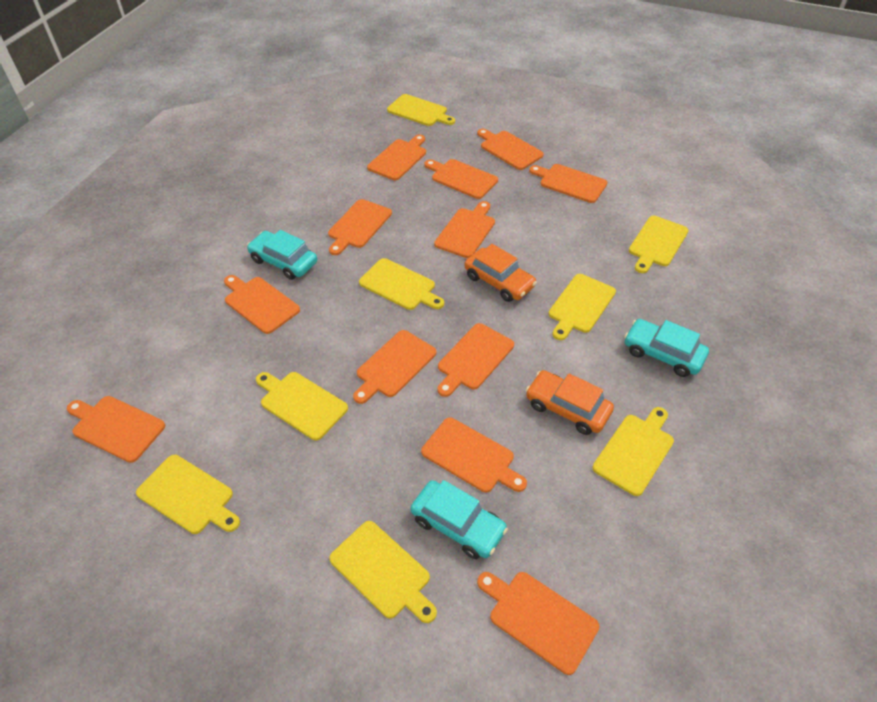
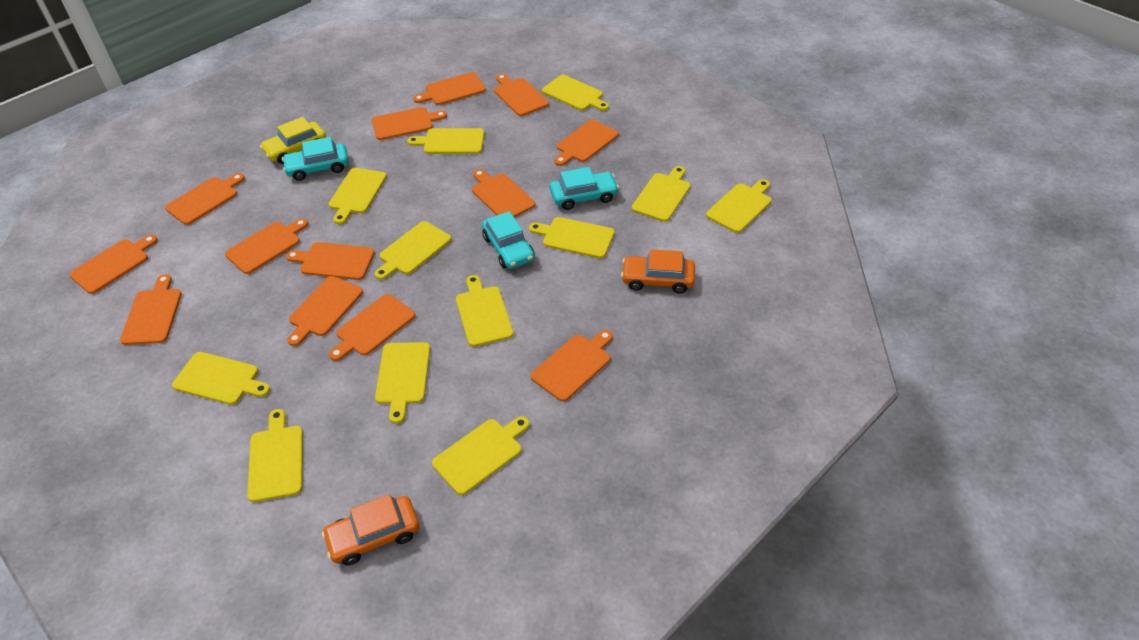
orange cutting board: [67,396,165,463] [224,275,300,334] [328,199,392,255] [353,330,437,404] [367,135,426,180] [421,418,527,493] [425,159,498,199] [434,201,495,258] [437,323,514,397] [477,129,544,170] [477,572,599,675] [529,164,608,203] = 12 -> [69,235,158,294] [120,274,182,345] [165,173,245,225] [225,218,308,274] [286,242,375,280] [287,276,363,346] [329,294,415,361] [371,107,447,140] [413,72,486,105] [472,169,536,218] [494,74,549,116] [531,330,613,402] [554,120,618,166] = 13
yellow car: none = 0 -> [260,117,327,164] = 1
yellow cutting board: [136,455,240,534] [256,372,348,440] [329,521,437,623] [359,258,444,310] [387,94,455,126] [548,274,616,340] [593,407,674,496] [629,216,689,273] = 8 -> [172,352,270,405] [247,409,303,502] [329,168,387,224] [374,221,451,280] [375,342,430,424] [407,128,484,154] [432,416,529,495] [456,275,514,347] [529,217,615,258] [542,75,609,111] [631,166,691,222] [706,179,772,233] = 12

